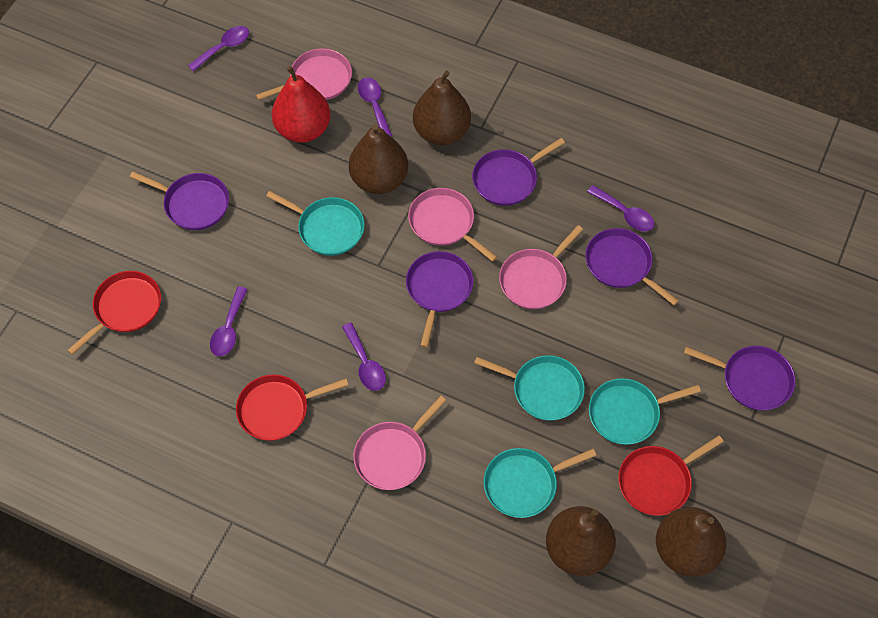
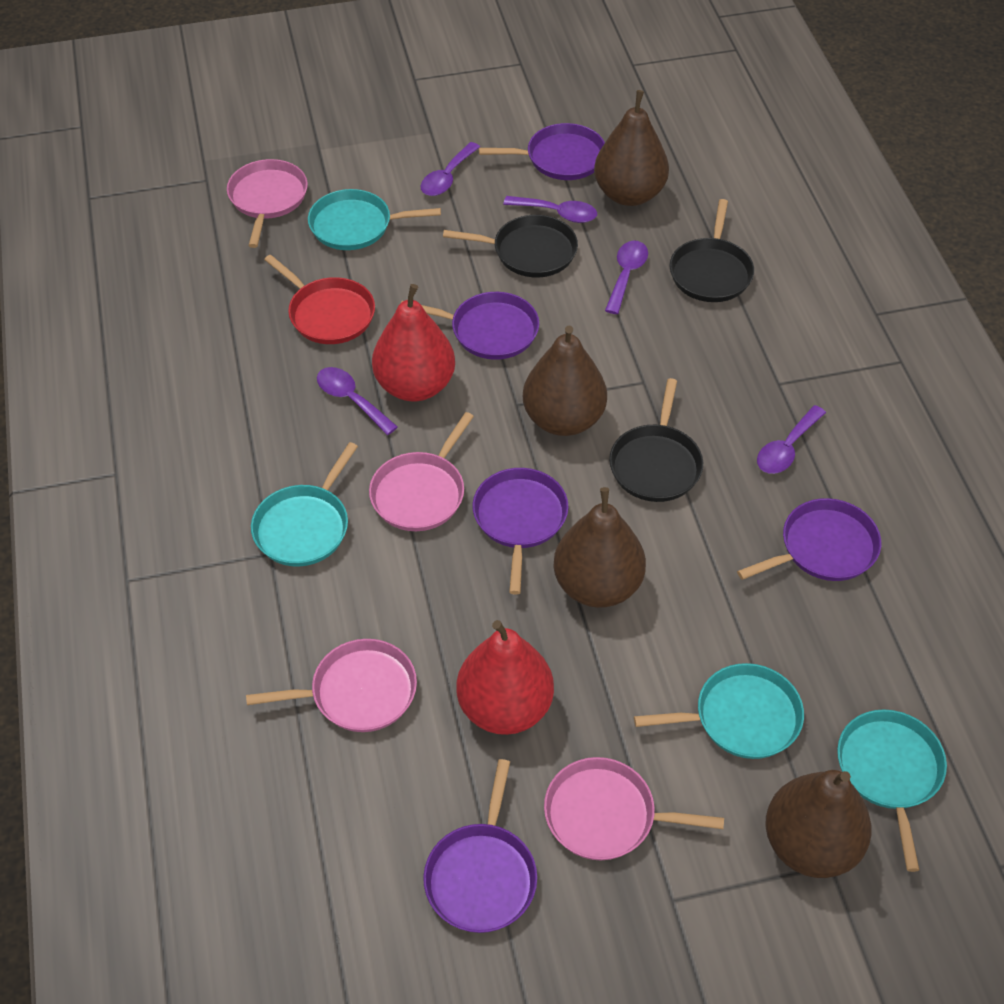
black pan: none = 0 -> [443,215,578,277] [609,378,703,502] [670,199,754,302] = 3
red pan: [67,271,161,355] [236,374,348,441] [618,436,724,516] = 3 -> [264,255,375,344] = 1
red pear: [272,66,331,143] = 1 -> [372,284,455,402] [457,620,554,735] = 2

